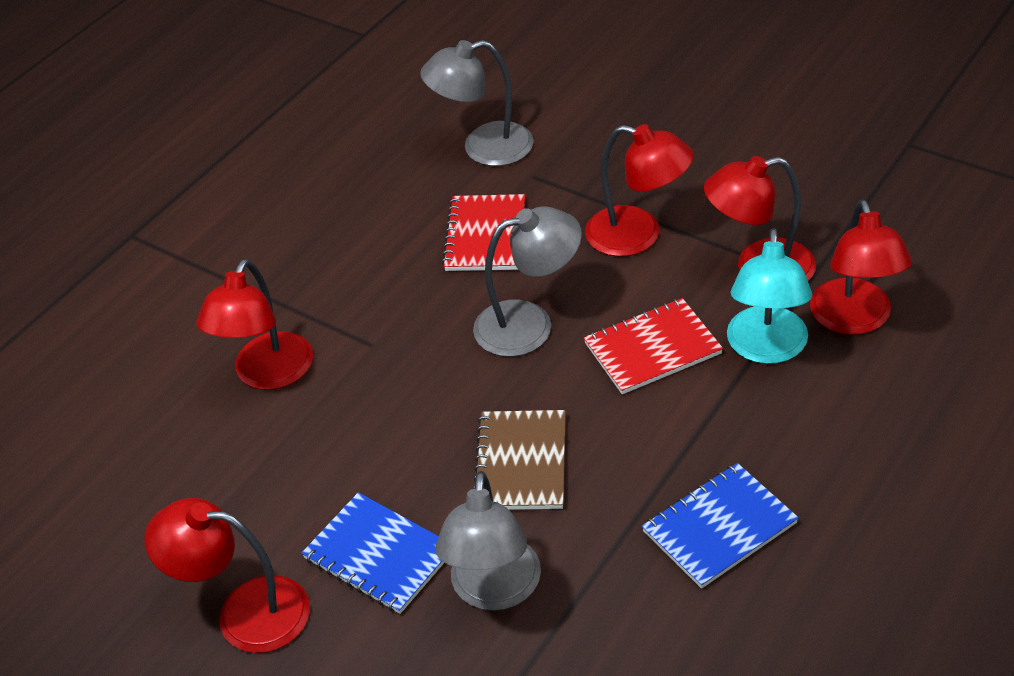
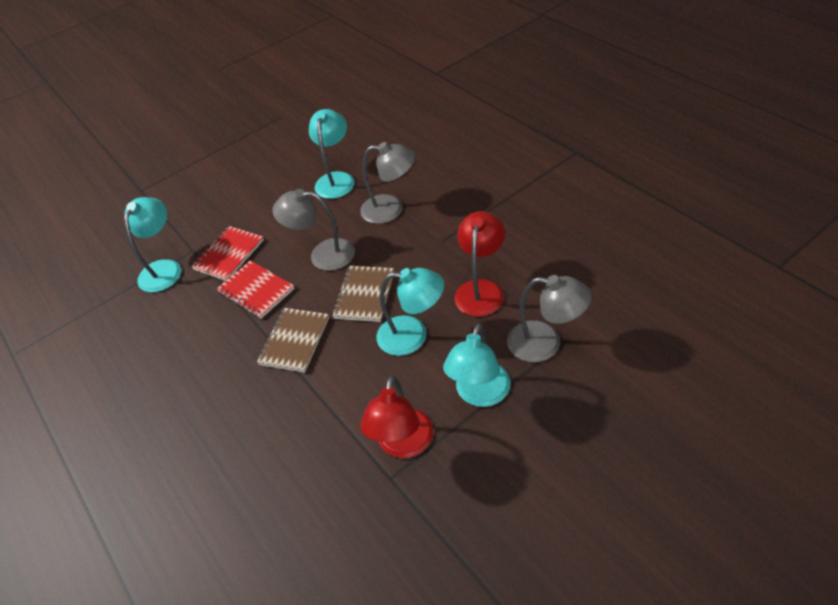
blue notebook: [302,492,444,614] [642,463,799,589] = 2 -> none = 0
brown notebook: [473,410,566,510] = 1 -> [257,308,329,373] [332,266,394,322] = 2
red lamp: [145,498,310,653] [196,259,313,390] [585,124,694,257] [704,156,816,281] [810,199,912,335] = 5 -> [360,375,433,458] [454,211,505,317] = 2
turquoise lamp: [727,228,812,364] = 1 -> [124,197,181,292] [309,109,355,199] [376,268,444,356] [443,323,511,407] = 4

